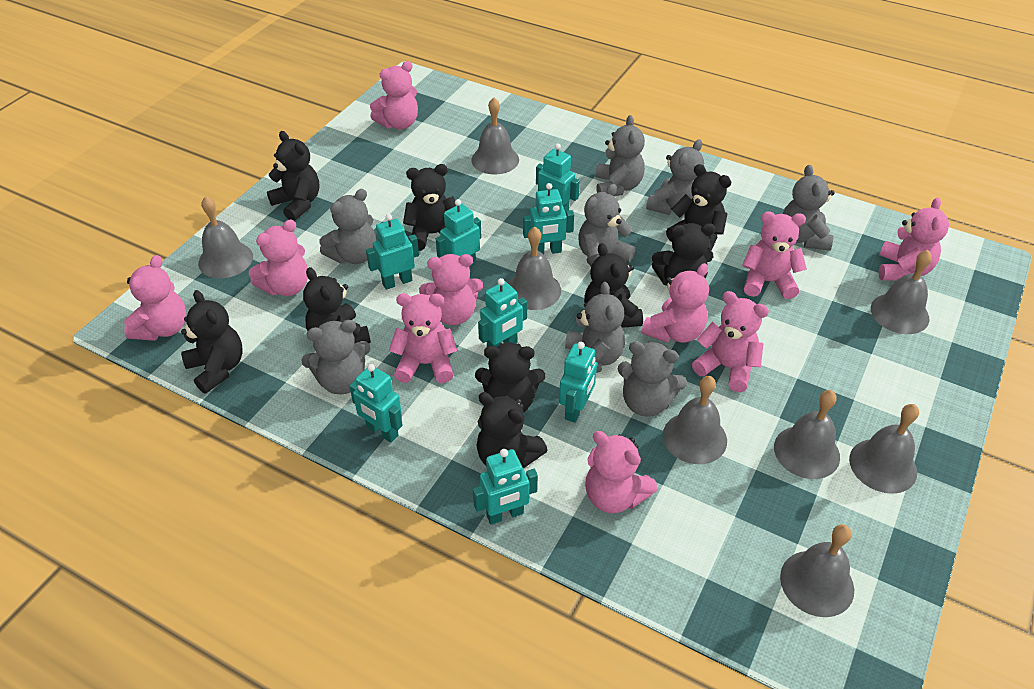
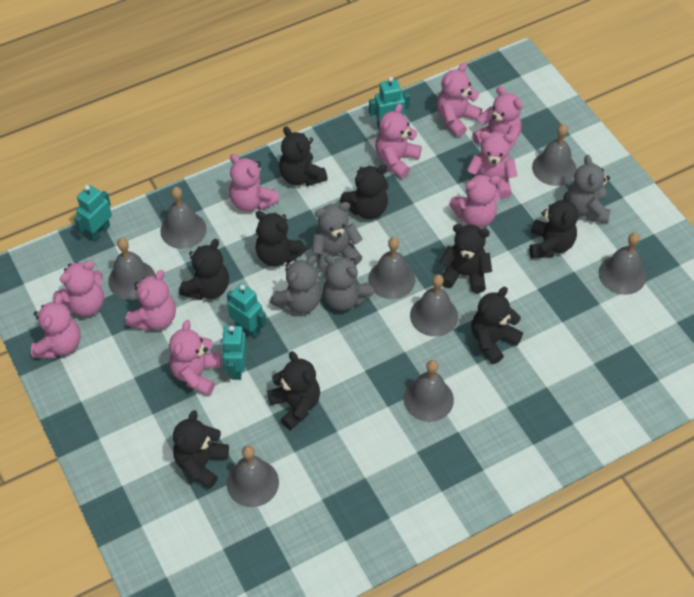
grey teddy bear: [301,320,371,395] [320,189,376,264] [565,282,625,373] [579,184,636,266] [595,115,645,196] [618,341,687,417] [646,139,704,215] [783,165,835,251] = 8 -> [270,256,322,314] [312,202,363,273] [323,255,374,311] [568,155,610,223] = 4
turquoise robot: [349,364,403,443] [366,214,419,290] [436,199,482,268] [473,449,538,525] [478,278,527,347] [523,183,574,254] [536,143,580,213] [559,342,597,423] = 8 -> [74,185,112,241] [222,326,247,380] [227,283,266,338] [369,77,410,129] = 4

